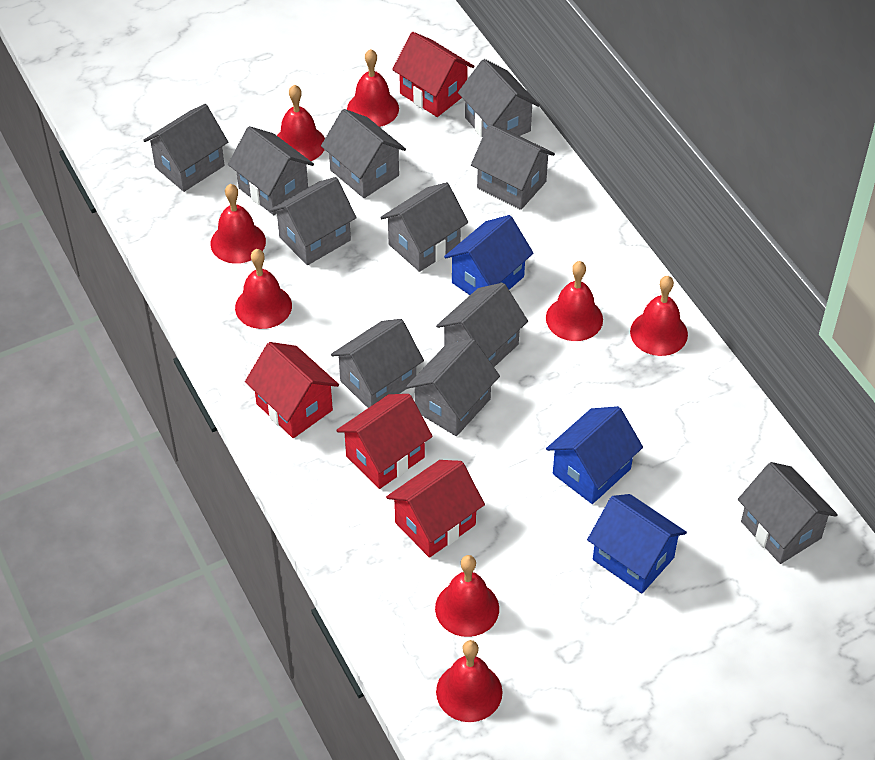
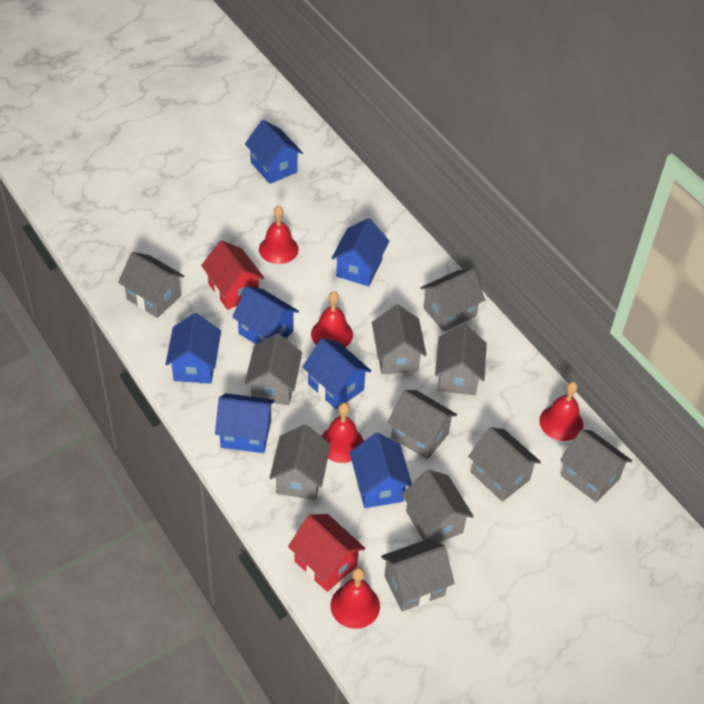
blue house: [444,215,534,295] [546,406,643,504] [587,494,687,593] = 3 -> [165,313,221,384] [215,393,275,453] [232,286,299,344] [245,120,303,184] [302,338,371,409] [331,218,389,286] [350,433,412,508] = 7
red bell: [210,184,266,264] [235,249,292,329] [277,85,325,161] [347,49,399,127] [435,555,499,637] [436,640,502,722] [546,261,603,341] [630,276,688,356] = 8 -> [259,205,299,264] [311,291,353,347] [321,403,364,463] [330,567,380,629] [539,381,583,441] = 5
red house: [245,342,339,438] [336,394,433,489] [386,460,485,558] [392,32,475,117] = 4 -> [201,240,264,310] [288,514,365,592] = 2

